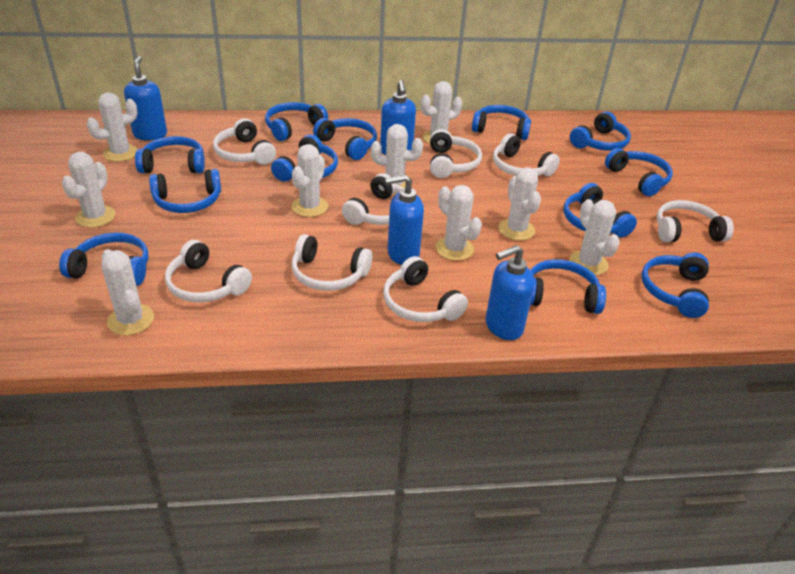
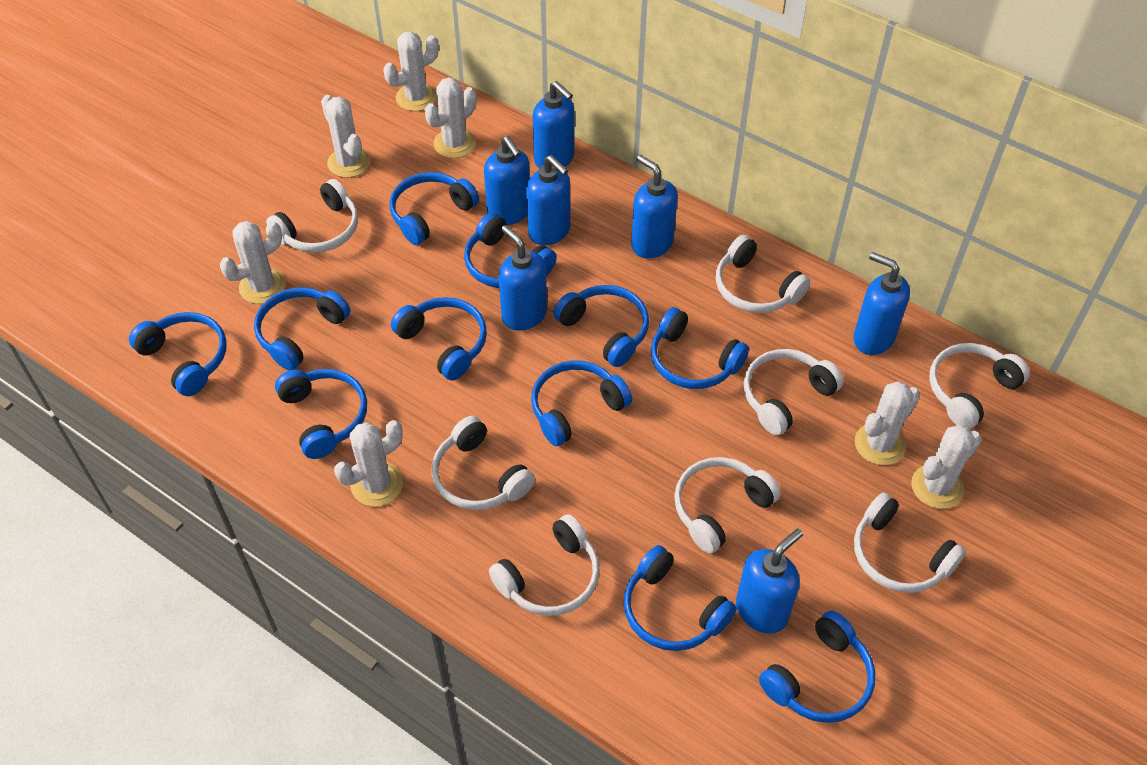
blue headphones: [59,233,148,286] [135,136,205,173] [149,169,221,213] [265,102,328,141] [271,134,338,182] [313,118,377,160] [472,105,531,140] [530,259,606,314] [563,183,637,237] [570,111,631,151] [605,148,673,197] [641,252,709,318] = 12 -> [129,312,226,396] [254,287,351,371] [275,369,367,459] [389,172,479,245] [391,297,487,380] [464,213,557,288] [531,360,632,446] [553,285,649,367] [624,545,737,651] [651,307,749,389] [759,611,875,723] = 11
blue soap dispenser: [124,56,167,140] [380,80,416,155] [385,174,424,265] [485,245,535,340] = 4 -> [484,136,530,225] [499,225,547,330] [526,155,570,245] [533,81,575,168] [631,155,678,258] [736,529,803,634] [853,252,910,355] = 7
white cactus: [61,152,116,228] [86,92,138,162] [101,249,154,335] [292,144,328,217] [371,124,423,194] [421,81,462,144] [436,185,482,261] [498,167,541,241] [569,199,620,276] = 9 -> [220,221,286,304] [321,95,371,178] [334,420,403,506] [383,31,439,111] [425,77,476,158] [855,381,920,465] [911,425,982,509] = 7

